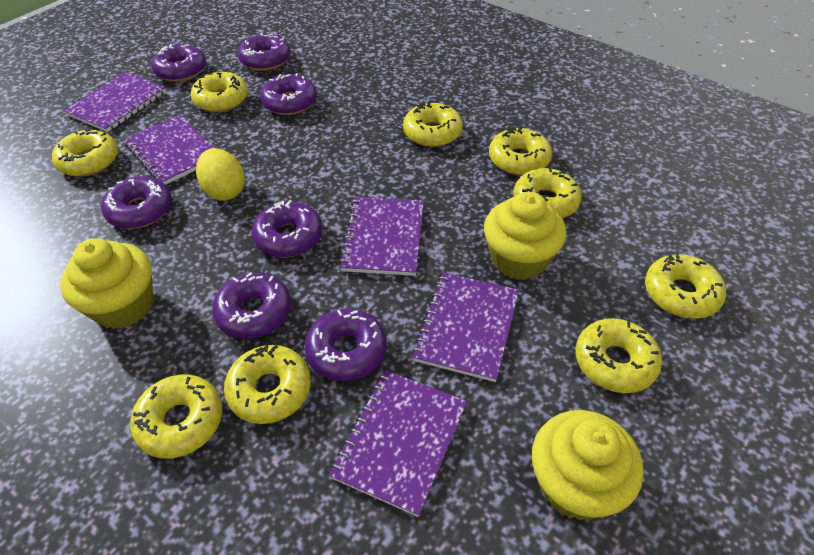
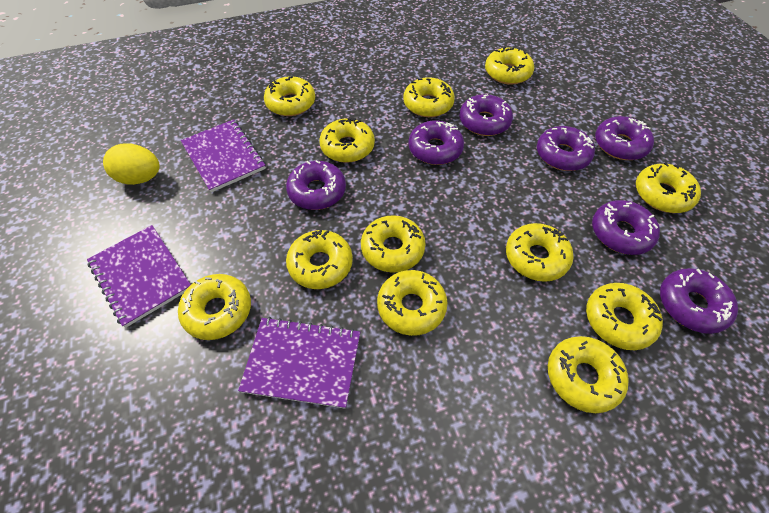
purple notebook: [64,72,166,132] [124,115,214,185] [329,370,467,517] [339,197,424,276] [412,272,519,382] = 5 -> [87,225,191,328] [181,119,266,192] [238,317,360,409] = 3
yellow cupcake: [60,238,153,329] [484,192,567,280] [532,410,644,520] = 3 -> none = 0
yellow donut: [52,129,118,177] [130,374,223,459] [191,72,248,112] [224,345,311,424] [403,101,463,147] [489,126,552,175] [513,167,581,218] [576,318,662,393] [645,253,726,319] = 9 -> [178,274,251,340] [264,76,315,116] [286,230,353,289] [319,118,375,163] [361,215,426,273] [377,270,448,336] [403,77,455,117] [485,47,534,85] [506,223,574,282] [548,336,629,413] [586,283,663,350] [636,162,701,213] = 12

